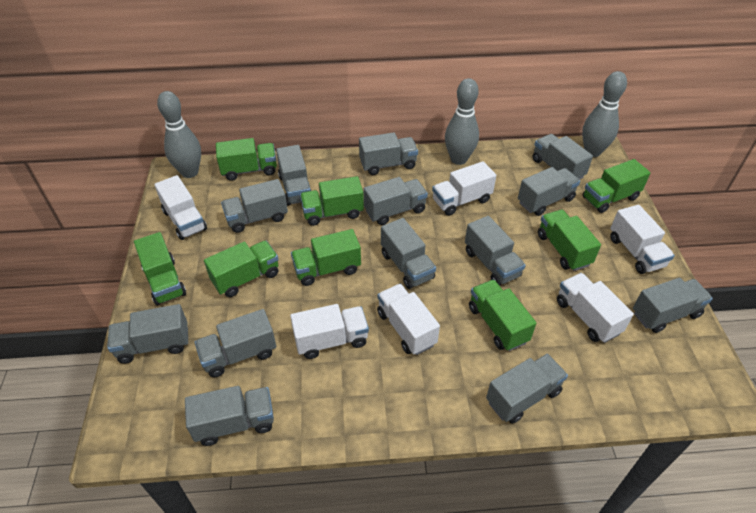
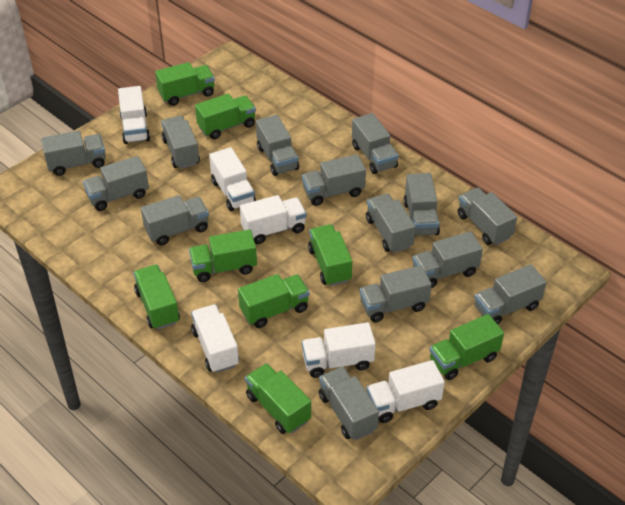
grey bowling pin: [157,91,201,178] [445,78,479,165] [582,71,627,157] = 3 -> none = 0
grey truck: [107,304,188,364] [185,386,274,446] [195,309,276,377] [221,179,288,233] [276,145,312,206] [359,132,418,175] [364,177,428,225] [381,218,436,289] [465,216,526,286] [486,354,568,424] [518,167,580,216] [533,134,593,180] [633,278,713,333] = 13 -> [41,130,106,176] [83,156,149,211] [141,195,209,245] [161,116,200,169] [256,115,299,176] [302,154,366,206] [319,366,379,440] [352,113,399,174] [360,265,432,322] [366,194,416,253] [403,173,440,236] [412,231,483,288] [458,188,517,245] [474,264,547,324] = 14

